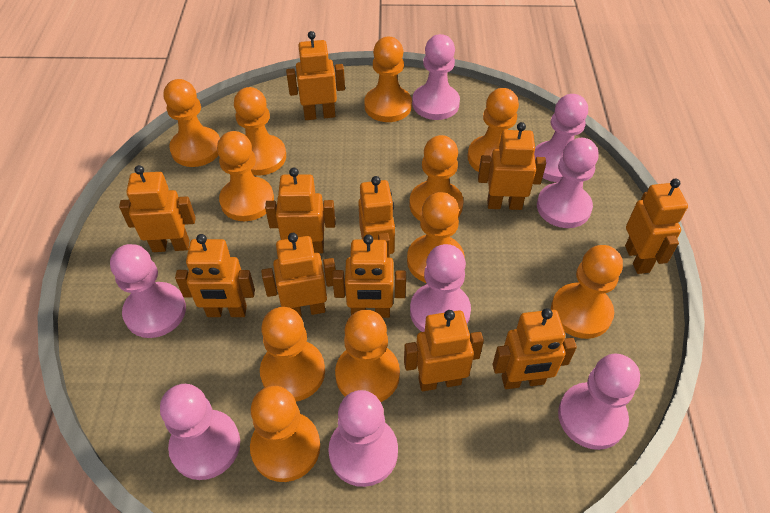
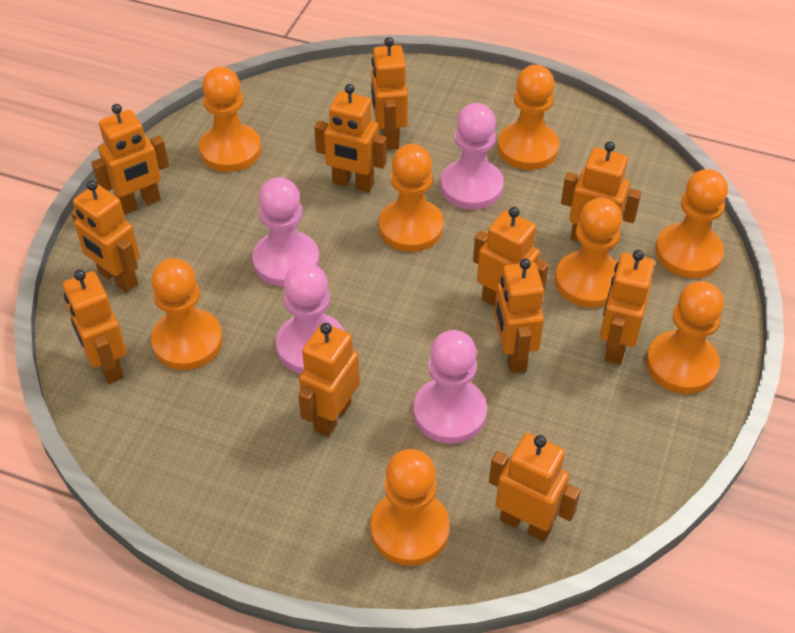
orange pawn: [164,79,220,167] [217,131,274,221] [234,87,286,176] [250,386,320,482] [260,307,325,401] [335,310,400,402] [364,37,412,122] [407,192,465,283] [409,135,464,221] [468,88,519,172] [551,245,623,339] = 11 -> [151,258,223,370] [199,67,261,172] [370,449,450,566] [379,144,444,252] [498,65,559,170] [555,198,622,308] [646,281,724,394] [655,169,728,278] = 8
pink pawn: [110,244,186,338] [160,384,240,480] [328,390,398,487] [410,244,471,332] [412,34,460,120] [534,94,588,182] [537,138,599,228] [558,354,640,450] = 8 -> [252,177,319,287] [276,263,344,374] [413,330,487,444] [441,103,504,210] = 4

